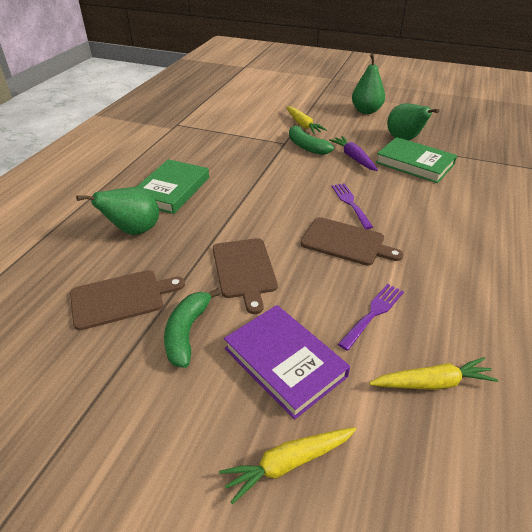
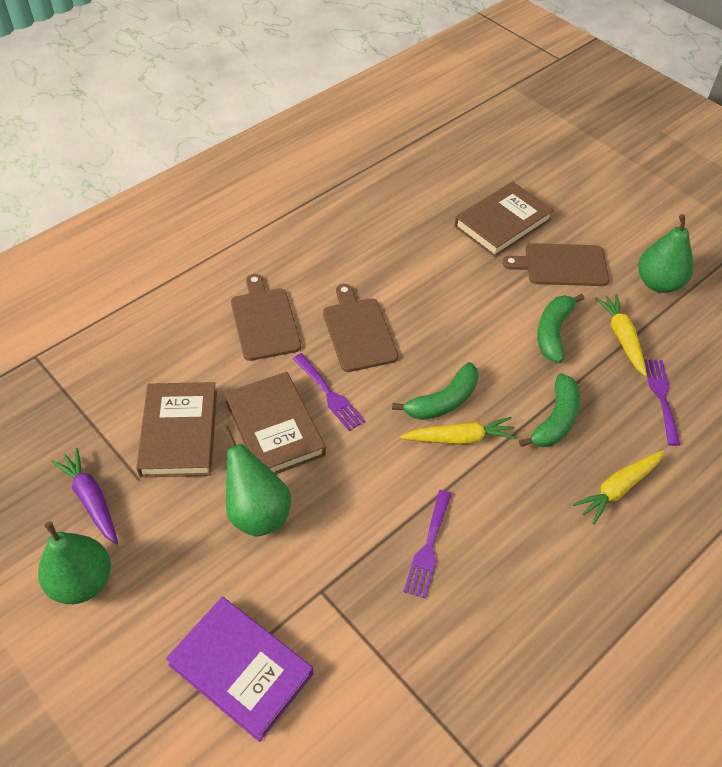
brown book: none = 0 -> [136,382,217,478] [224,372,326,474] [454,182,554,257] = 3
green banana: [164,288,221,368] [289,123,334,155] = 2 -> [392,362,479,420] [519,373,580,447] [537,294,584,363] = 3
green book: [137,159,209,214] [376,137,457,183] = 2 -> none = 0
purple fork: [331,183,373,229] [338,284,404,351] = 2 -> [293,353,365,431] [403,490,451,599] [644,359,680,446] = 3

